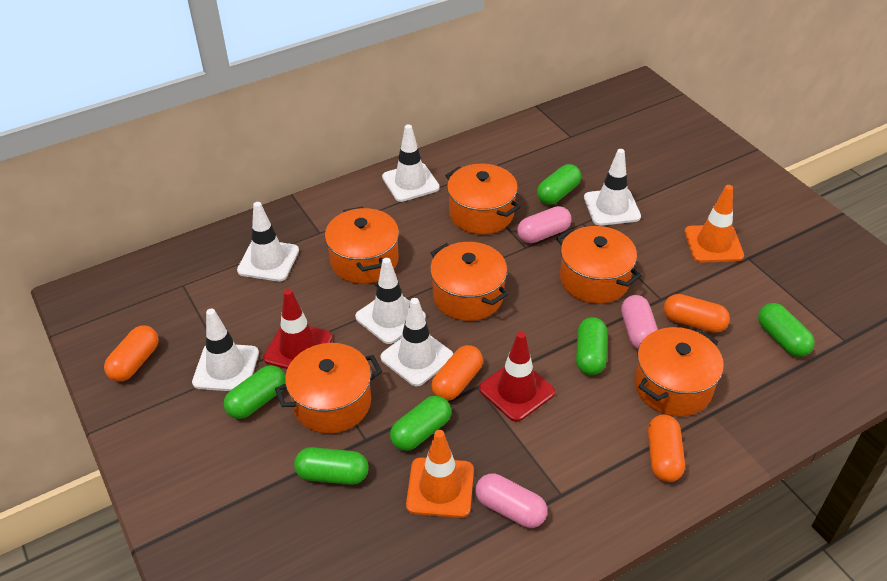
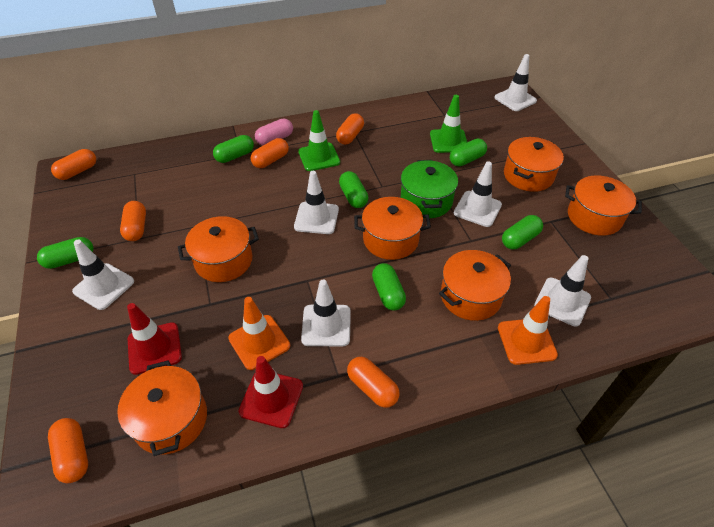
green pot: none = 0 -> [401,160,458,218] = 1
green traffic cone: none = 0 -> [298,110,340,171] [430,95,467,153] = 2
orange capsule: [104,326,159,381] [431,345,483,401] [648,414,685,482] [664,294,730,333] = 4 -> [48,418,88,484] [51,149,96,180] [120,201,146,241] [251,138,289,168] [336,113,364,145] [347,356,399,408] = 6
pink capsule: [476,473,547,528] [517,206,572,243] [621,295,658,349] = 3 -> [255,118,293,145] = 1

